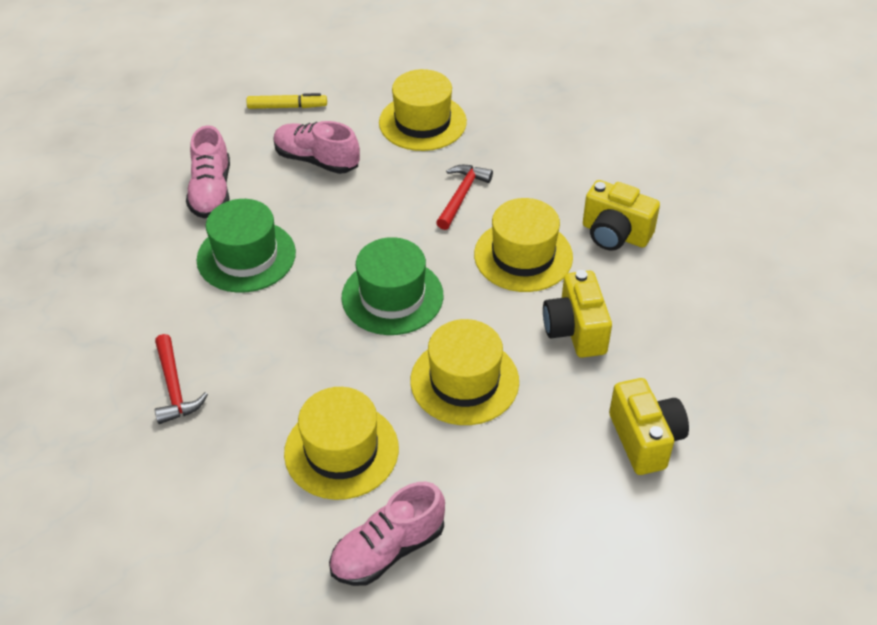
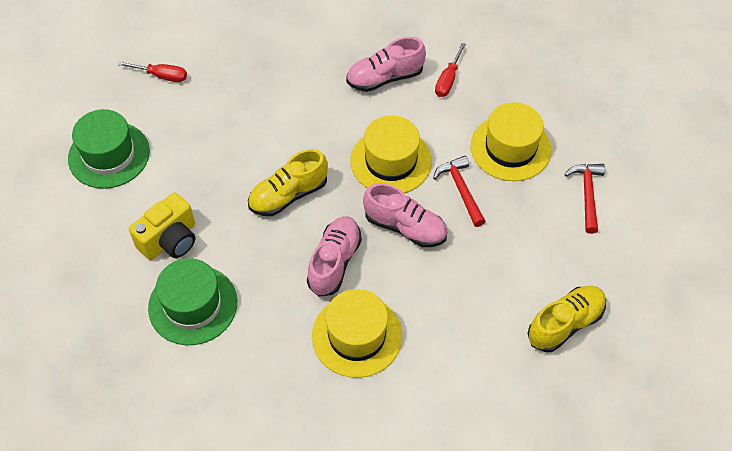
red screwdriver: none = 0 -> [118,61,187,82] [435,43,466,97] = 2
yellow camera: [543,270,612,358] [583,180,660,251] [609,378,689,475] = 3 -> [129,192,195,260] = 1
yellow hat: [284,387,399,500] [379,69,467,151] [410,319,519,425] [474,198,573,292] = 4 -> [312,289,402,378] [350,115,432,193] [471,102,551,181] = 3
yellow marker: [246,93,327,109] = 1 -> none = 0
yellow shoe: none = 0 -> [248,149,328,216] [527,286,606,352] = 2

